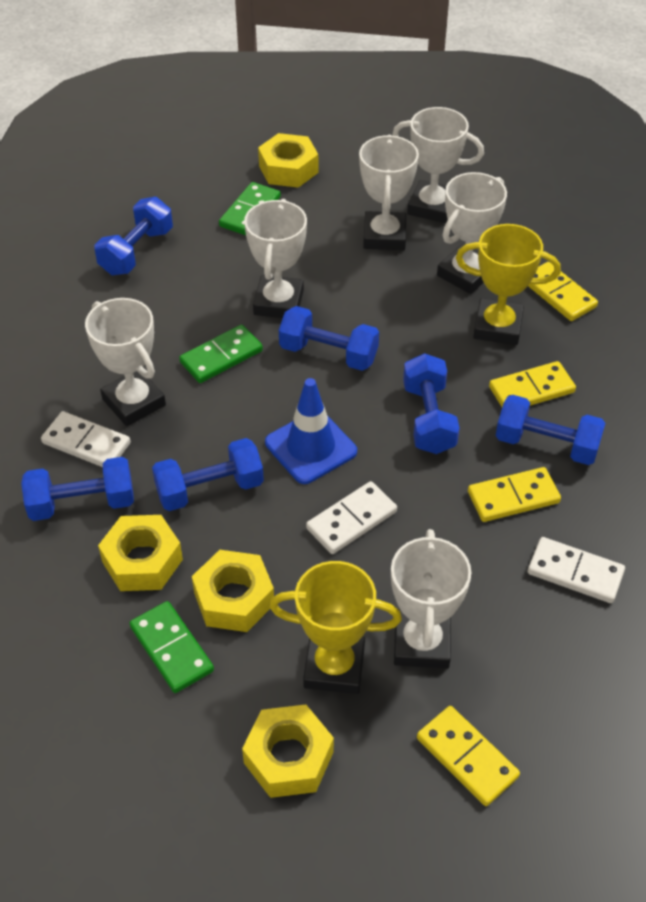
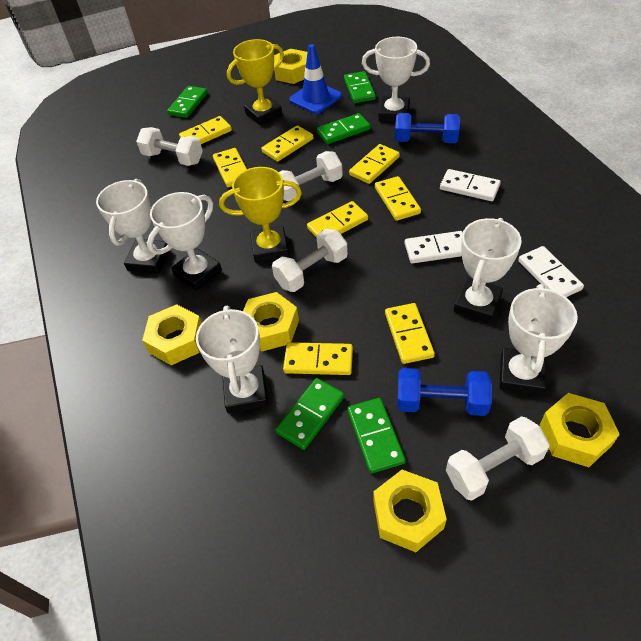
blue dumbbell: [21,457,134,521] [94,197,173,275] [152,438,264,511] [279,306,379,371] [403,353,460,454] [496,395,605,465] = 6 -> [395,113,460,143] [397,368,492,416] = 2
green domino: [129,601,214,693] [179,325,263,383] [219,182,281,235] = 3 -> [167,86,208,118] [275,378,344,450] [317,113,370,144] [344,71,376,103] [347,398,406,474] = 5
white dumbbell: none = 0 -> [136,127,203,166] [272,229,348,292] [279,151,343,201] [446,416,550,501] = 4
yellow domino: [417,706,520,806] [468,467,561,522] [489,361,576,407] [528,262,598,321] = 4 -> [179,116,232,144] [213,148,247,187] [261,125,313,162] [283,342,353,375] [307,201,368,238] [349,144,400,184] [375,176,421,221] [385,303,435,364] = 8
yellow nut: [98,515,183,591] [192,550,274,632] [242,704,334,798] [258,133,318,188] = 4 -> [142,304,202,365] [243,292,299,351] [274,49,307,84] [374,470,447,552] [540,393,620,467] = 5

